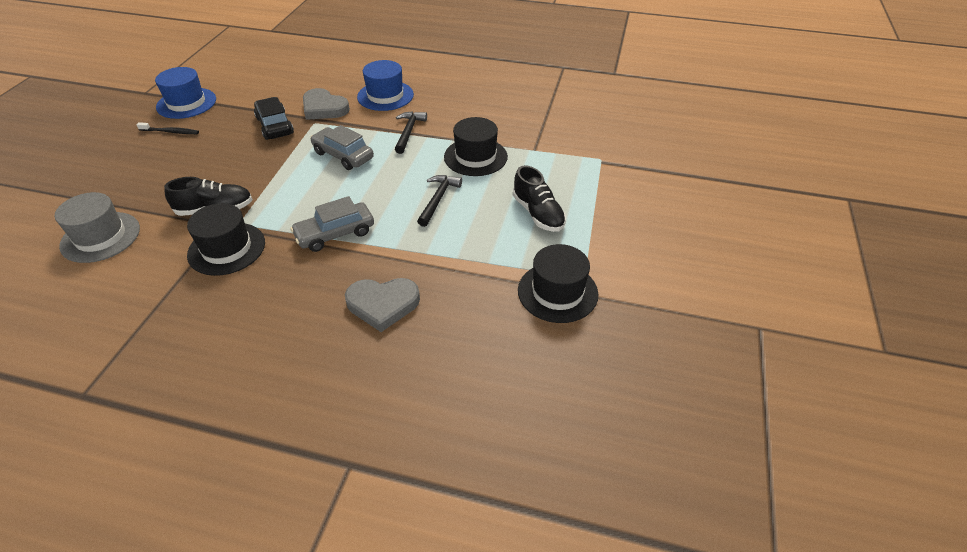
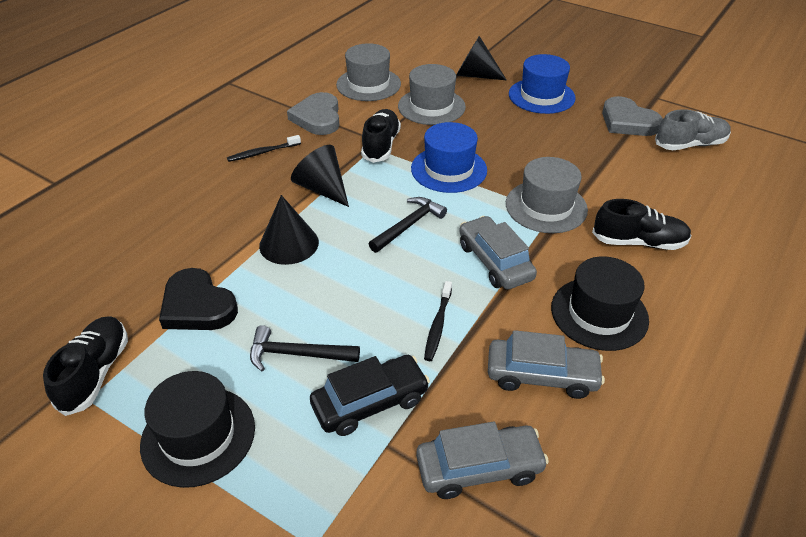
black cone: none = 0 -> [259,195,319,265] [291,145,349,207] [456,36,507,80] = 3
black hat: [187,203,265,276] [444,117,508,176] [518,244,598,323] = 3 -> [140,371,255,488] [551,256,649,351] = 2
black heart: none = 0 -> [159,268,238,330] = 1
black shoe: [164,177,253,216] [513,165,566,232] = 2 -> [43,316,128,416] [361,109,401,163] [592,199,692,250] = 3
black toothbrush: [137,122,199,134] = 1 -> [227,135,301,162] [424,281,452,361] = 2
grey car: [290,196,374,252] [310,125,374,170] = 2 -> [416,422,549,499] [459,216,537,289] [488,330,605,399] = 3
grey hat: [55,192,140,263] = 1 -> [336,43,401,101] [398,64,466,125] [506,157,588,233] = 3
grey shoe: none = 0 -> [655,109,731,150] = 1

